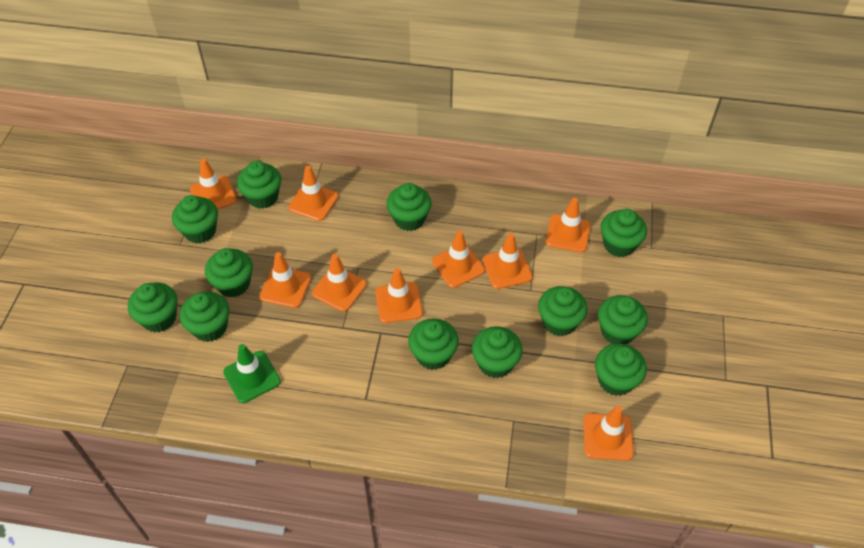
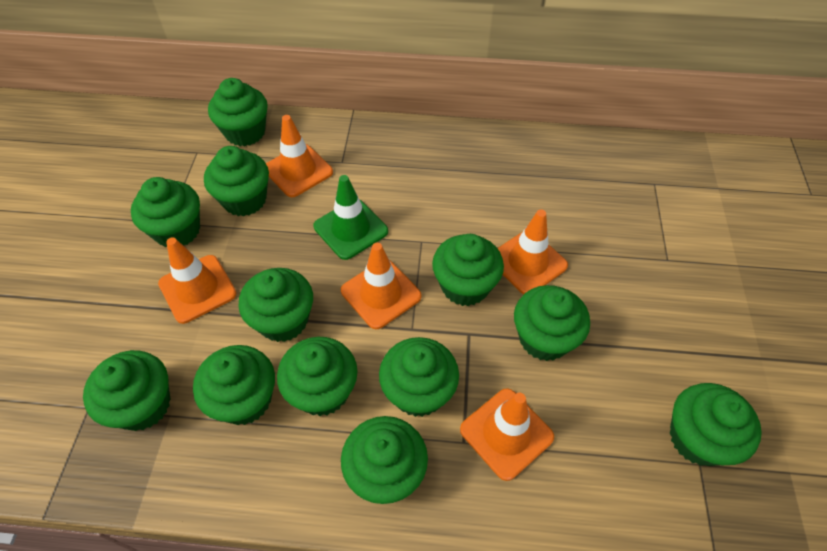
orange traffic cone: [190,158,237,210] [260,252,311,308] [288,166,338,221] [312,254,367,312] [375,268,423,323] [432,231,485,288] [482,233,533,289] [546,198,591,252] [583,406,634,461] = 9 -> [158,237,236,324] [266,115,333,197] [341,243,421,329] [460,388,554,481] [497,209,568,294] = 5

